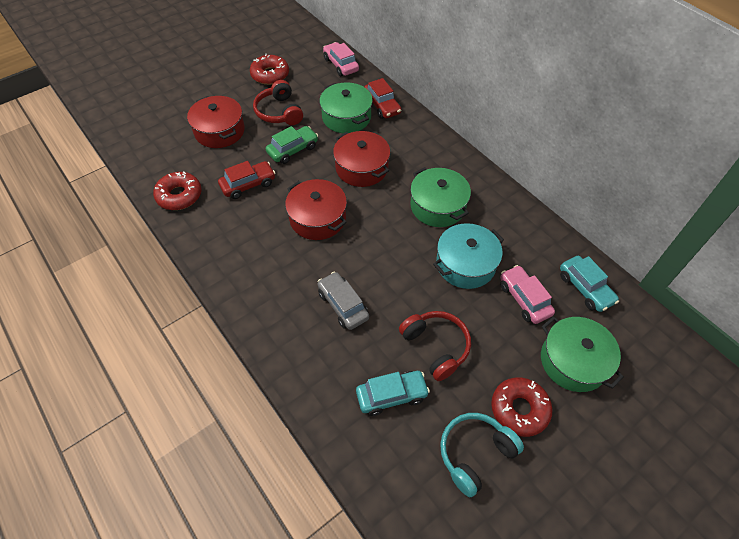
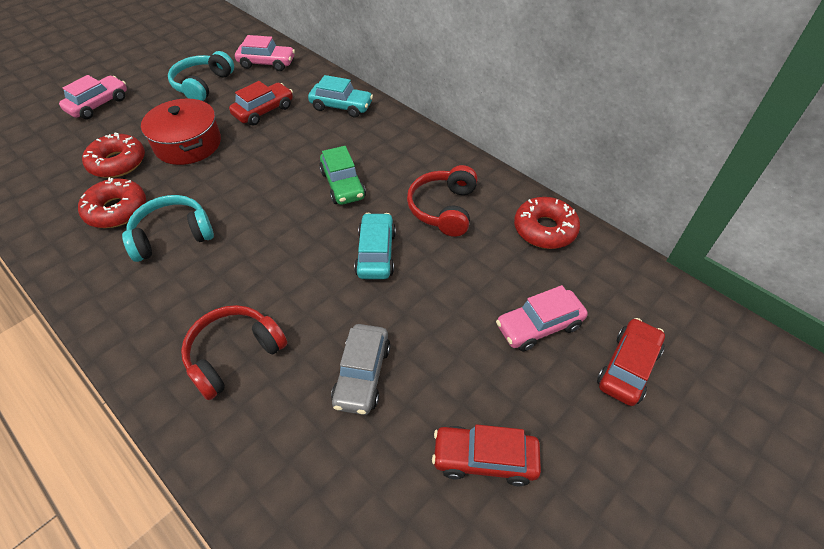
green pot: [319,82,373,133] [410,167,471,227] [541,317,624,392] = 3 -> none = 0
pink car: [323,42,359,76] [500,265,555,324] = 2 -> [59,75,127,119] [235,35,295,71] [496,285,588,351] = 3
red car: [218,161,276,199] [364,78,401,119] = 2 -> [229,81,293,126] [432,424,541,486] [597,318,665,406] = 3
red pot: [187,96,245,148] [285,179,347,240] [333,131,390,187] = 3 -> [141,98,221,165] = 1
turquoise headphones: [440,413,524,497] = 1 -> [122,195,214,262] [168,51,234,101] = 2
turquoise pot: [433,223,504,289] = 1 -> none = 0

